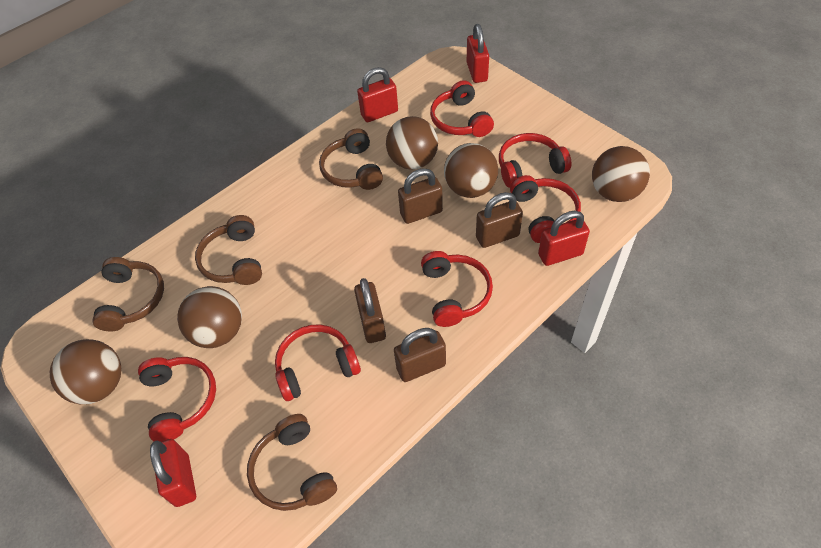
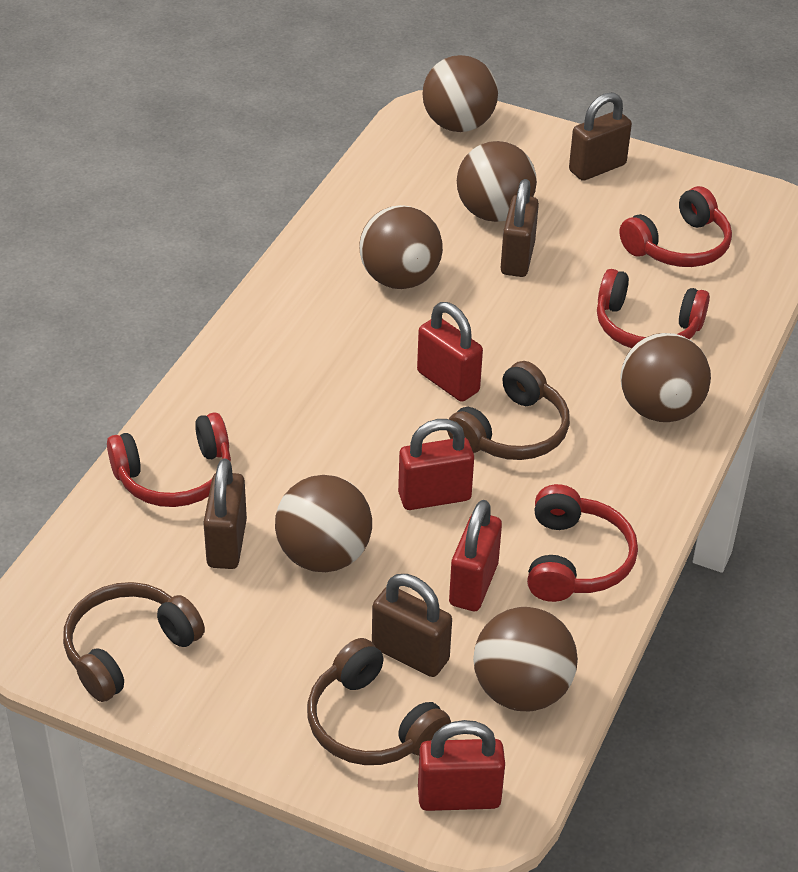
brown ball: [50,339,121,404] [177,286,242,348] [386,116,438,170] [444,143,498,198] [592,146,650,202] = 5 -> [275,475,372,572] [359,205,443,289] [422,55,498,132] [457,141,537,222] [473,607,578,711] [620,333,711,422] = 6
brown headphones: [92,257,164,332] [195,215,262,285] [247,414,337,511] [319,128,383,190] = 4 -> [63,582,205,702] [307,638,451,765] [447,361,570,460] = 3
red headphones: [138,357,216,442] [275,325,361,401] [421,251,493,327] [430,80,494,137] [499,133,572,188] [510,175,581,243] = 6 -> [107,412,231,507] [527,484,638,602] [597,269,710,348] [619,186,732,267] = 4

